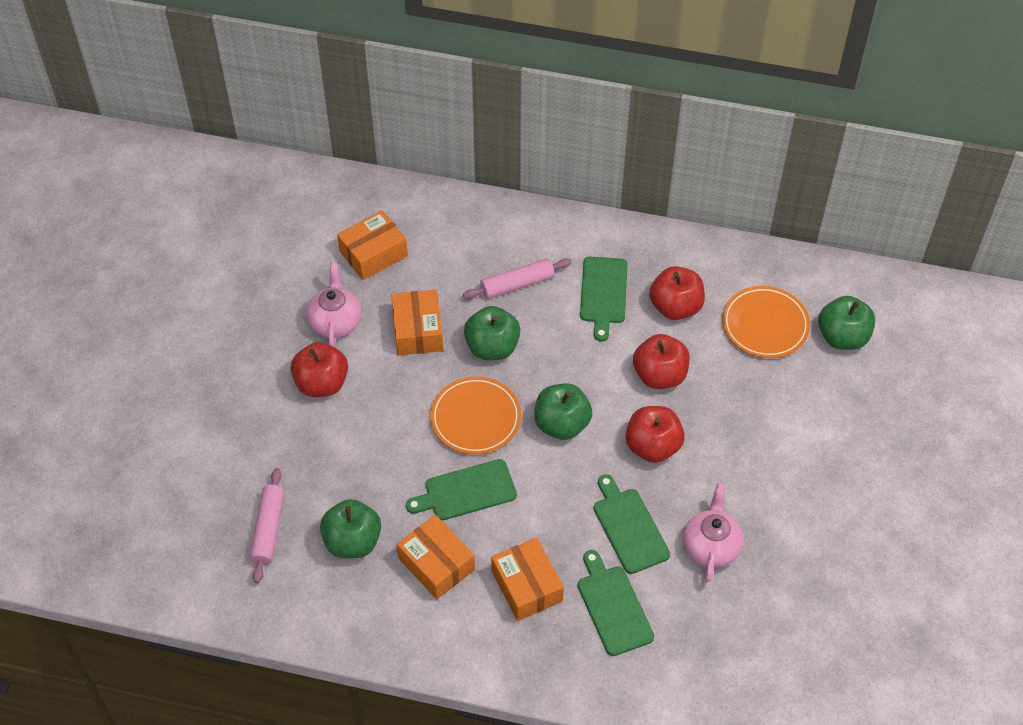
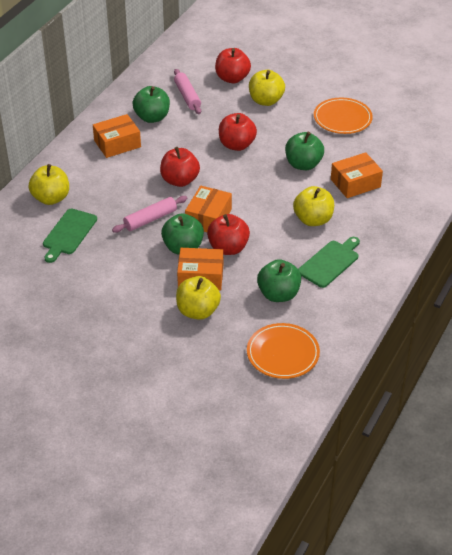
green cutting board: [406,459,517,521] [578,550,654,656] [580,257,628,342] [594,474,670,574] = 4 -> [43,209,97,263] [298,237,360,288] = 2
pink teapot: [306,263,361,348] [683,483,743,582] = 2 -> none = 0
yellow apple: none = 0 -> [29,164,69,205] [176,276,221,320] [249,70,285,106] [293,186,334,226] = 4

